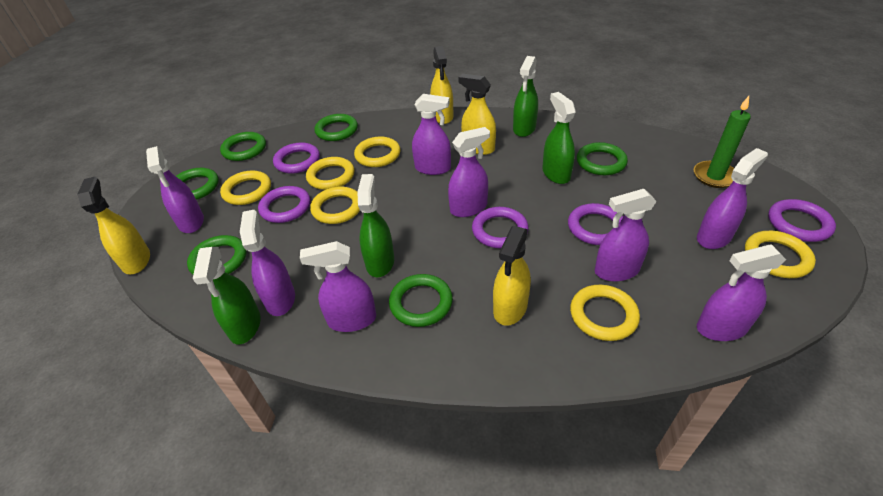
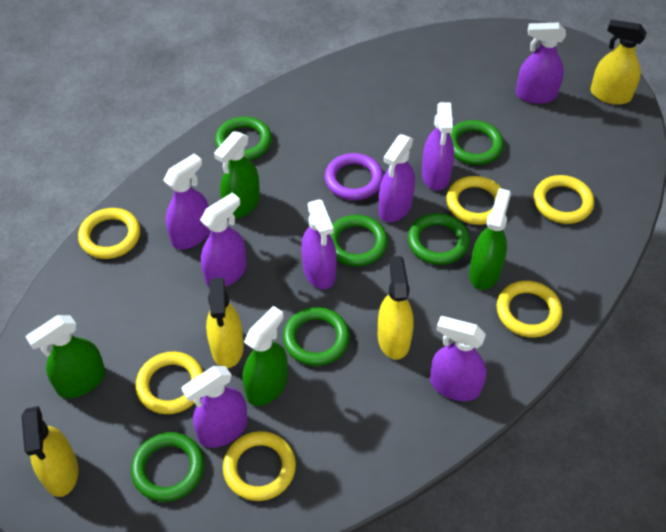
green candle: [694,96,751,188] = 1 -> none = 0
purple ring: [258,186,310,223] [273,142,320,174] [472,207,529,248] [568,203,623,245] [768,199,836,242] = 5 -> [325,153,383,200] = 1

